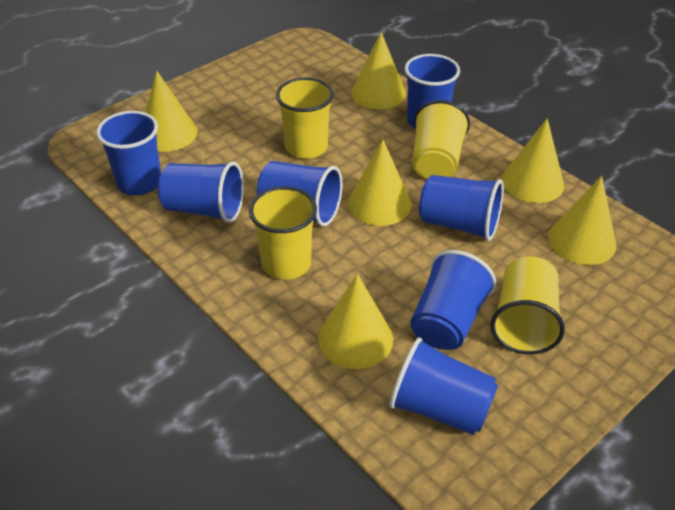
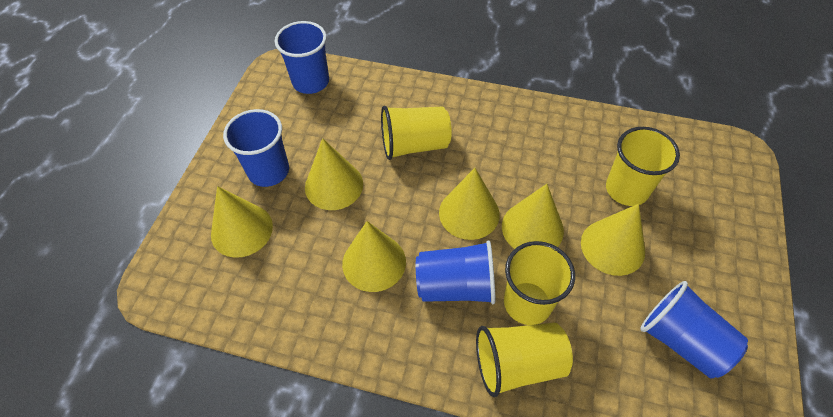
blue cup: [96,111,161,195] [158,162,244,223] [257,161,343,226] [389,337,498,435] [405,54,460,129] [410,250,496,350] [419,175,504,241] = 7 -> [223,109,289,187] [275,21,329,94] [416,240,495,304] [640,281,748,378] = 4

